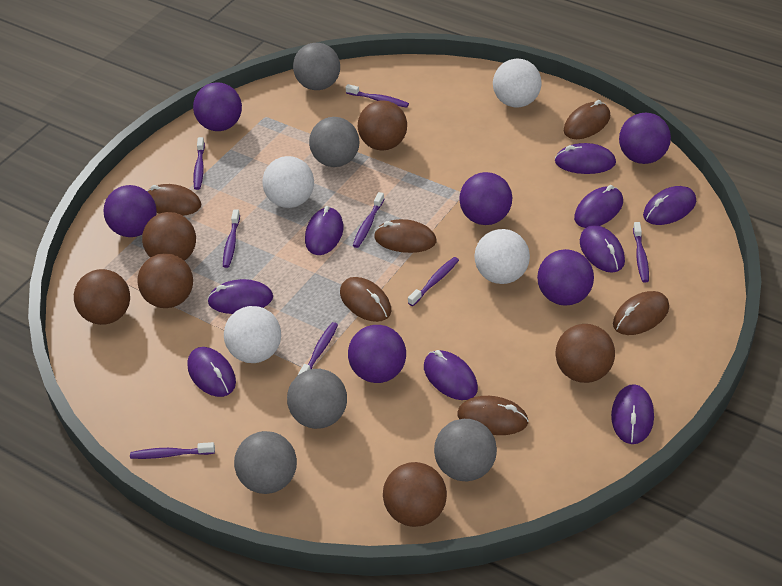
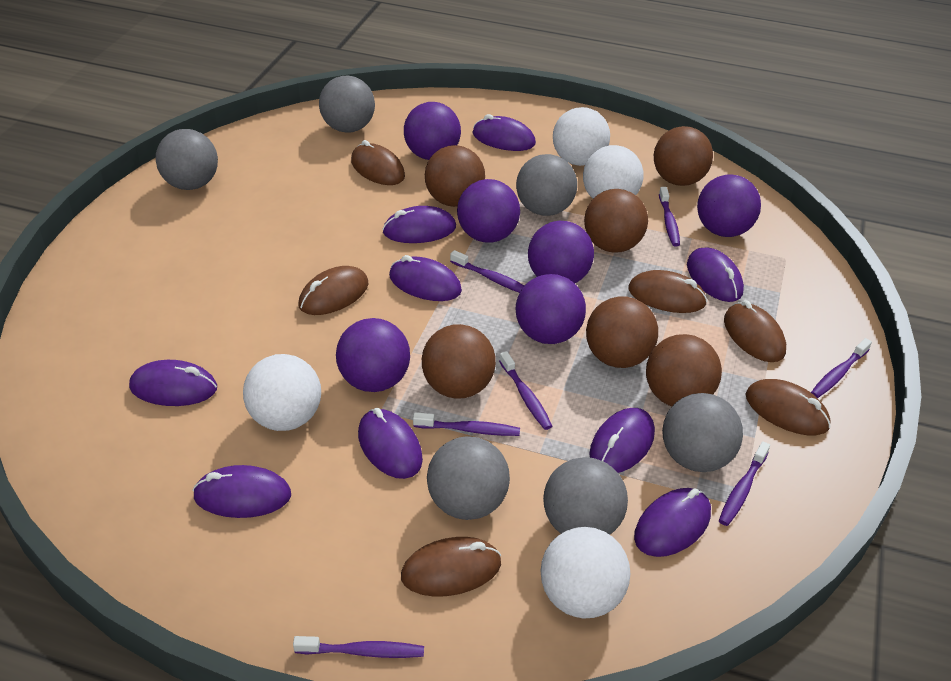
grey ball: [234,431,297,494] [287,369,347,429] [293,43,340,90] [309,117,359,167] [434,419,497,481] = 5 -> [156,129,218,190] [319,75,375,133] [427,436,510,520] [516,154,577,216] [543,457,628,535] [662,393,743,472] = 6
purple toothbrush: [130,442,215,459] [193,137,205,190] [223,210,240,268] [298,322,338,375] [345,84,409,108] [353,192,384,248] [408,257,459,306] [633,222,649,283] = 8 -> [293,636,424,658] [413,412,520,436] [450,250,524,293] [499,351,552,430] [659,187,680,246] [719,441,770,526] [811,338,872,398] = 7

